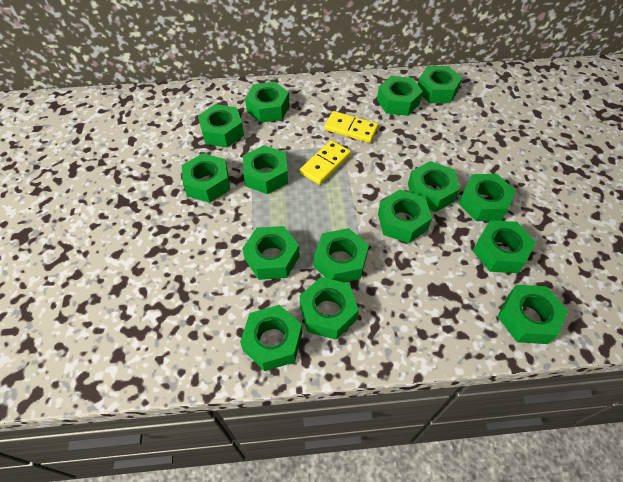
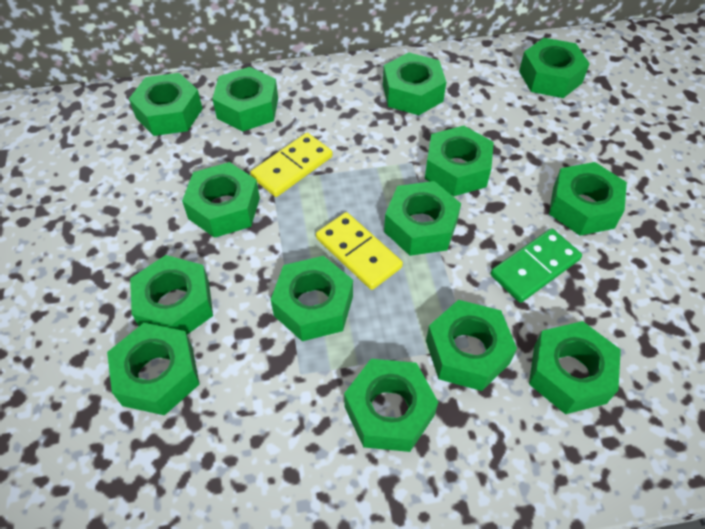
green domino: none = 0 -> [491,228,582,303] = 1
green nut: [182,153,230,203] [198,104,244,147] [240,305,302,371] [242,226,300,280] [243,145,288,194] [245,82,290,123] [299,277,359,340] [314,228,369,283] [377,76,423,116] [378,189,432,243] [408,161,460,212] [418,66,462,103] [459,174,516,221] [473,220,536,273] [498,285,568,344] = 15 -> [107,323,200,415] [129,73,202,136] [130,255,213,335] [182,162,260,238] [212,67,278,132] [271,256,353,341] [344,359,438,452] [383,52,446,115] [384,181,461,256] [425,126,494,196] [426,300,517,391] [519,38,590,98] [529,321,621,414] [549,162,627,236] = 14

